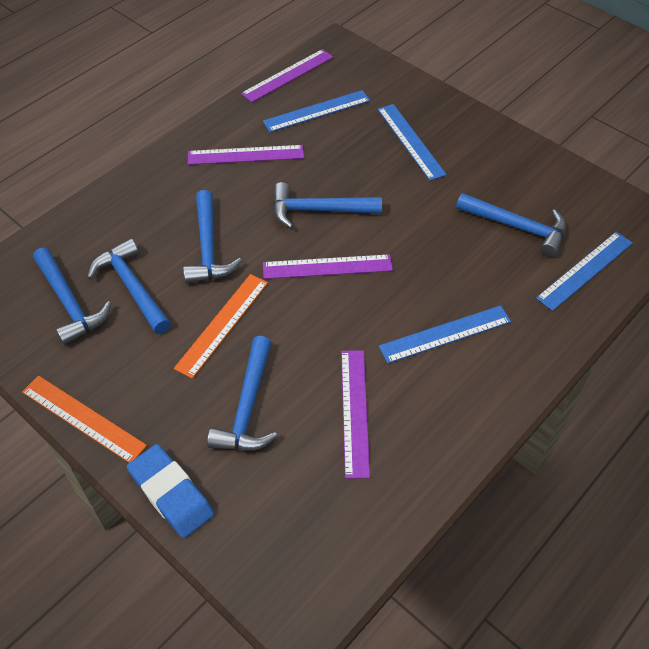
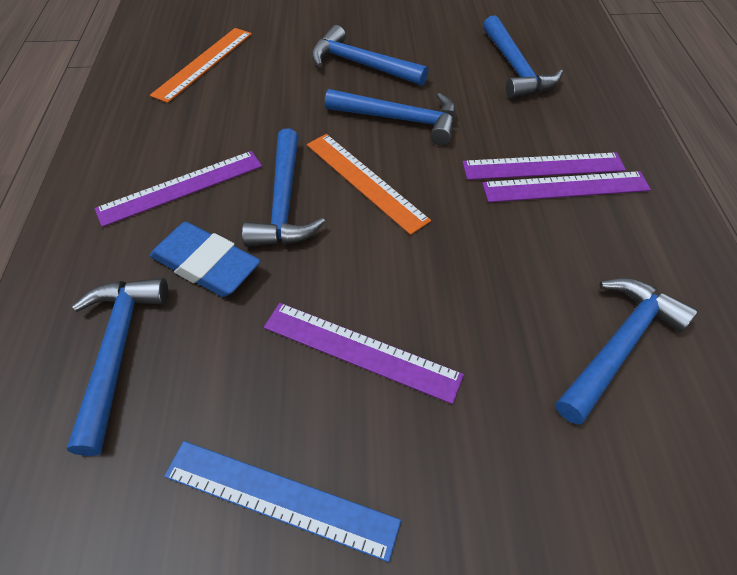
blue ruler: [263,90,370,132] [378,104,447,181] [379,305,511,363] [536,232,633,311] = 4 -> [164,441,401,562] = 1

